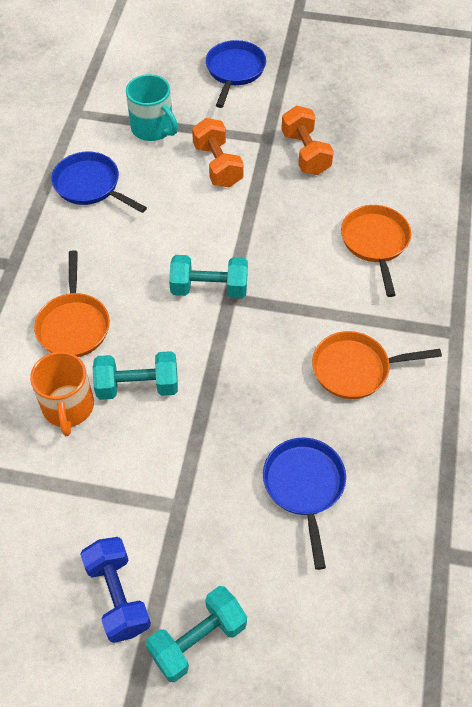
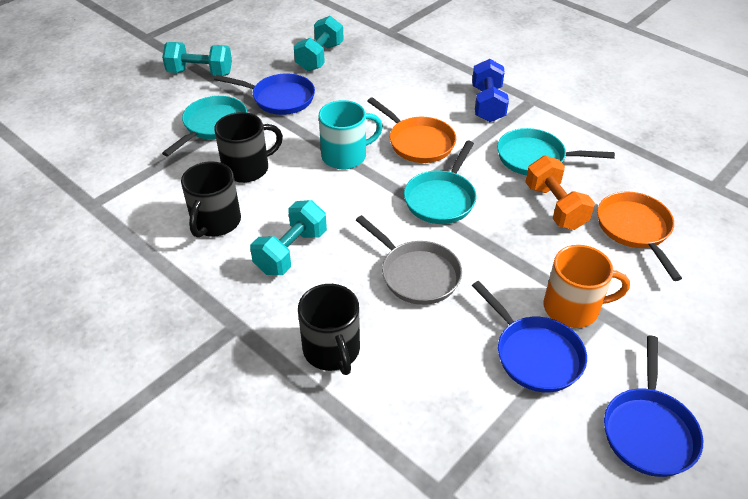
black mug: none = 0 -> [181,161,241,238] [214,112,283,183] [298,284,360,375] = 3
grey pan: none = 0 -> [356,215,462,305] = 1
orange dumbbell: [192,118,244,188] [281,106,334,175] = 2 -> [525,156,595,230] = 1
orange pan: [34,250,110,357] [312,331,442,399] [341,205,411,297] = 3 -> [367,97,456,163] [597,191,682,281] = 2
turquoise pan: none = 0 -> [162,96,247,157] [404,141,477,224] [497,128,615,175] = 3

